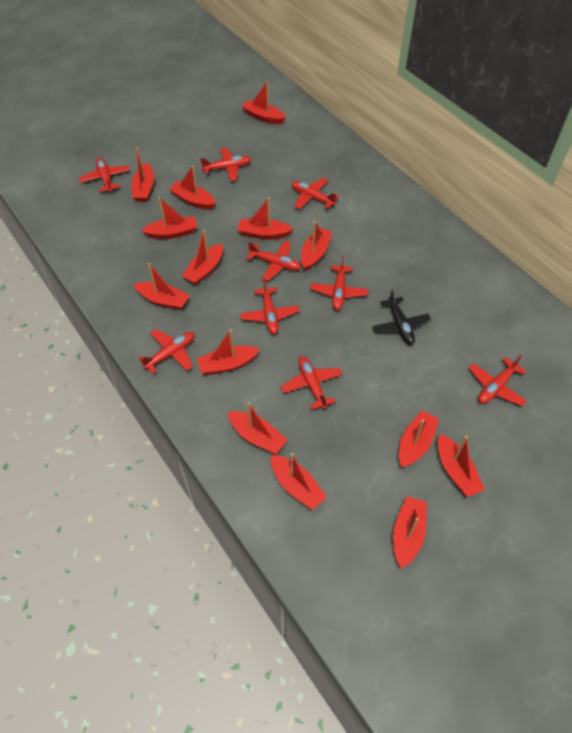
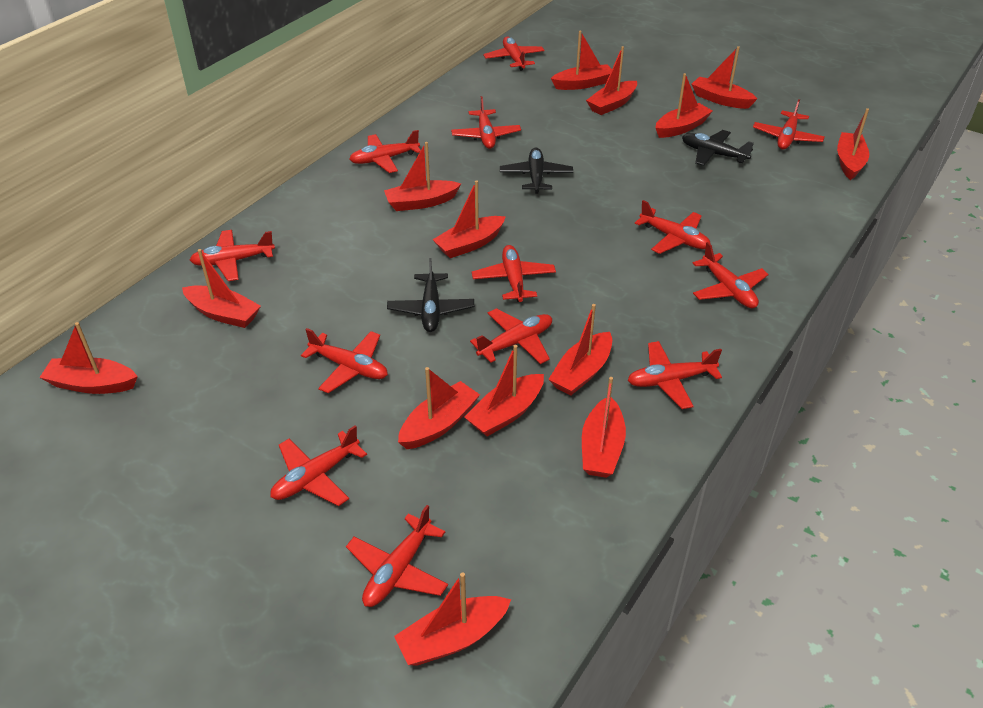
black plane: [372,289,431,345] = 1 -> [387,258,474,332] [500,148,573,194] [682,130,754,166] = 3
red plane: [79,158,130,192] [138,329,194,374] [200,148,251,181] [240,279,300,334] [246,241,301,281] [281,356,343,410] [292,178,339,210] [310,256,368,310] [469,355,527,406] = 9 -> [190,230,275,281] [270,425,367,506] [301,328,388,393] [346,505,448,607] [349,130,421,173] [451,96,521,149] [470,308,552,364] [472,245,556,302] [483,36,545,71] [628,341,722,409] [635,200,710,254] [692,242,769,308] [753,99,825,149] = 13

